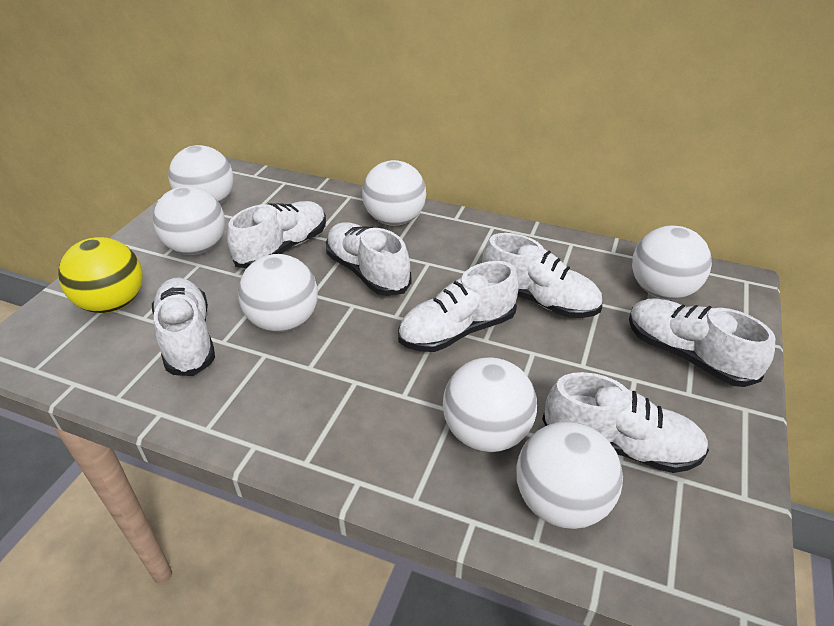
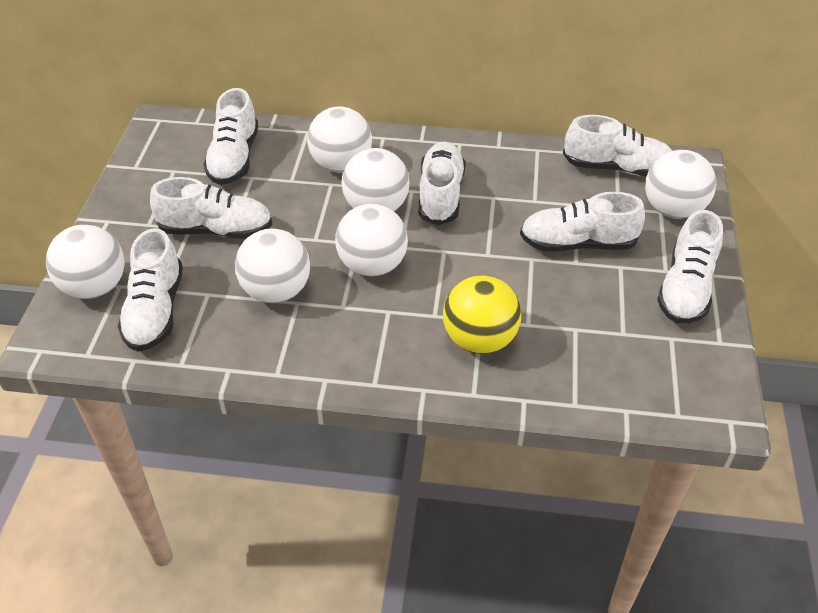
white ball: [153,186,225,255] [168,145,234,204] [238,254,318,332] [362,160,426,226] [443,357,537,452] [517,421,623,529] [632,226,712,300] = 7 -> [46,225,125,299] [235,229,310,303] [307,106,372,173] [335,204,408,277] [341,148,410,211] [645,150,716,219] = 6

